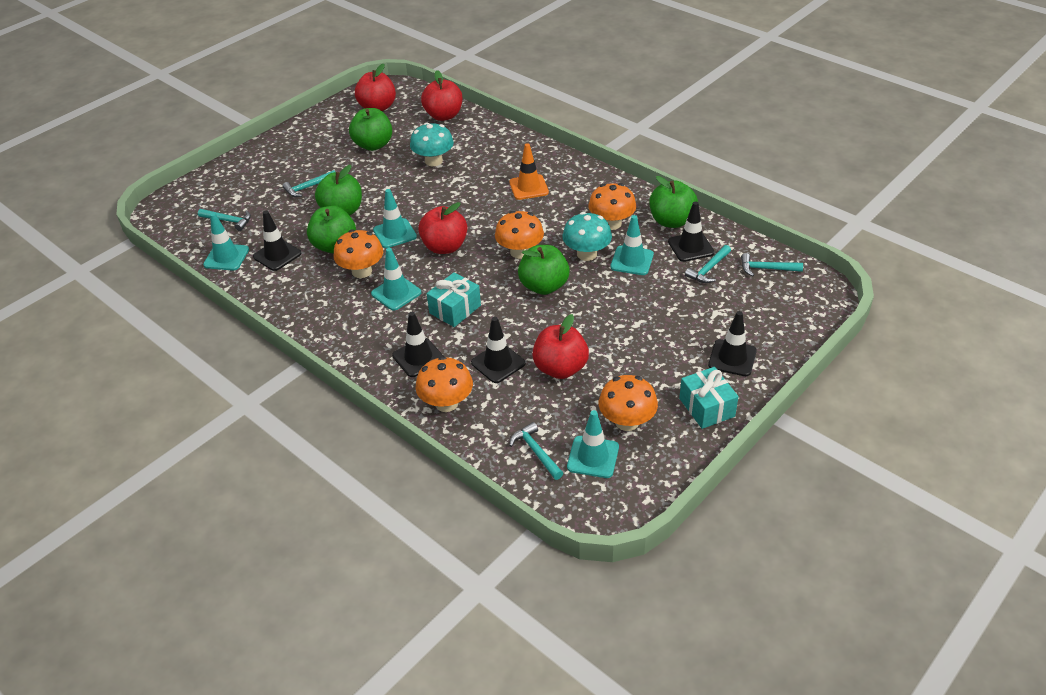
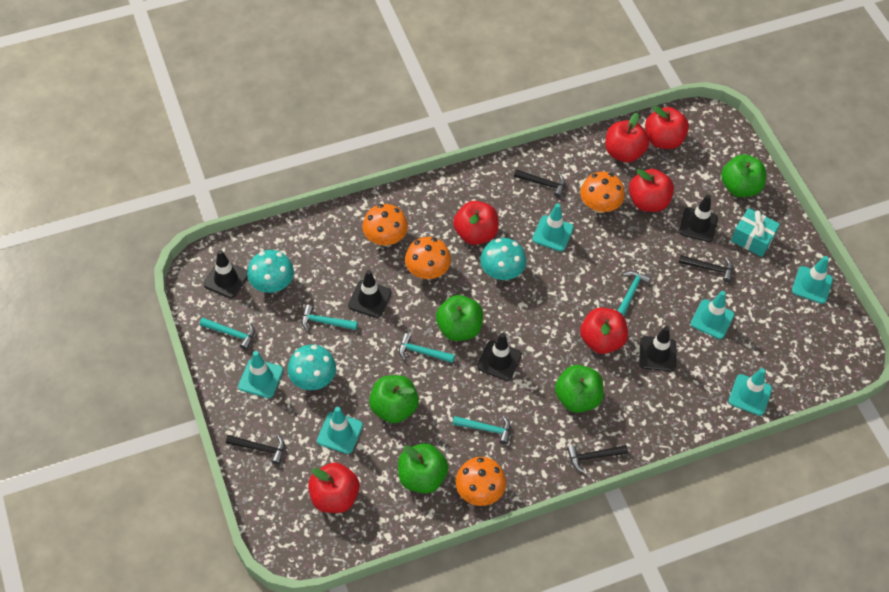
black hammer: none = 0 -> [226,435,285,465] [514,169,565,198] [567,445,628,473] [679,255,733,283] = 4
orange mushroom: [334,229,383,278] [416,356,473,412] [495,210,544,259] [588,183,636,230] [599,375,658,431] = 5 -> [362,204,408,246] [405,237,451,279] [455,457,506,506] [580,172,625,213] = 4
orange traffic cone: [509,143,549,200] = 1 -> none = 0
red apple: [355,64,396,111] [418,202,468,254] [421,70,462,121] [532,314,589,379] = 4 -> [308,463,360,513] [453,201,498,245] [580,308,628,354] [605,113,649,163] [629,169,674,212] [645,106,689,149] = 6
turquoise gift: [427,272,481,327] [679,367,739,429] = 2 -> [731,208,780,257] = 1
turquoise mushroom: [410,122,454,166] [562,212,612,261] = 2 -> [247,250,294,293] [288,345,336,390] [480,238,526,280] = 3
turquoise traffic cone: [203,213,249,271] [371,248,421,310] [373,189,417,248] [567,410,619,478] [610,215,654,275] = 5 -> [238,351,283,398] [317,407,363,454] [532,203,574,252] [691,291,734,339] [729,368,772,416] [792,256,833,304] = 6

